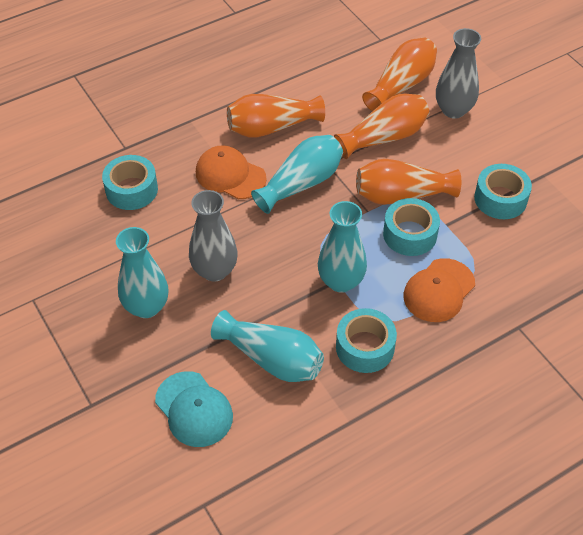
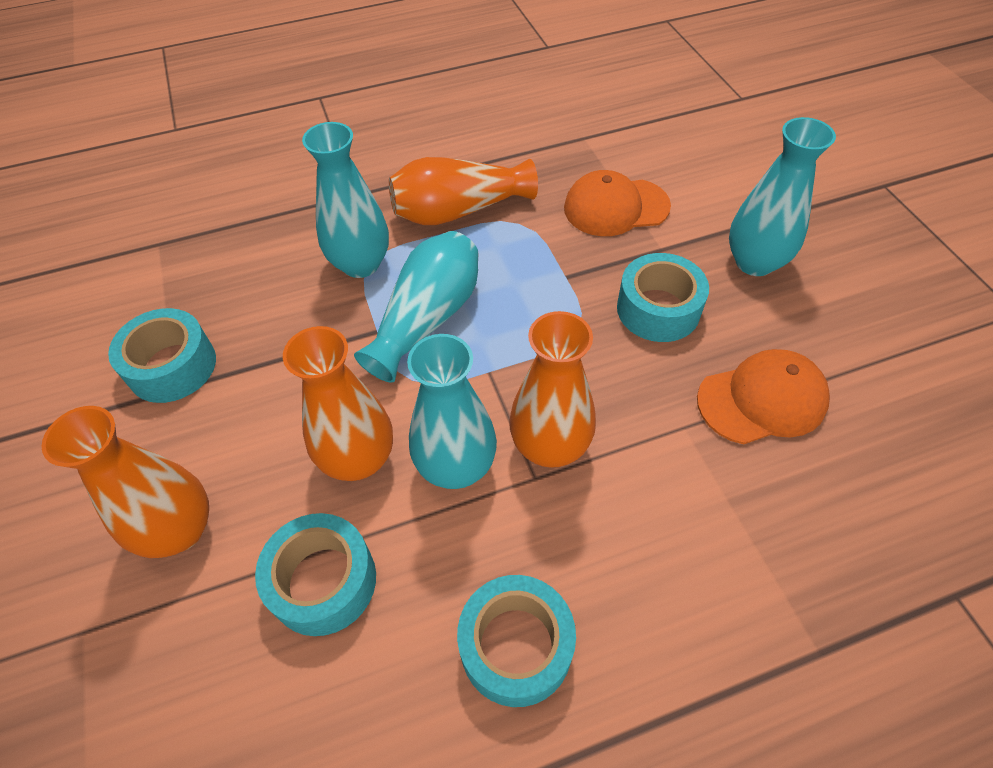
grey vase: [189,190,238,282] [436,28,481,119] = 2 -> none = 0
turquoise cap: [155,371,233,447] = 1 -> none = 0

